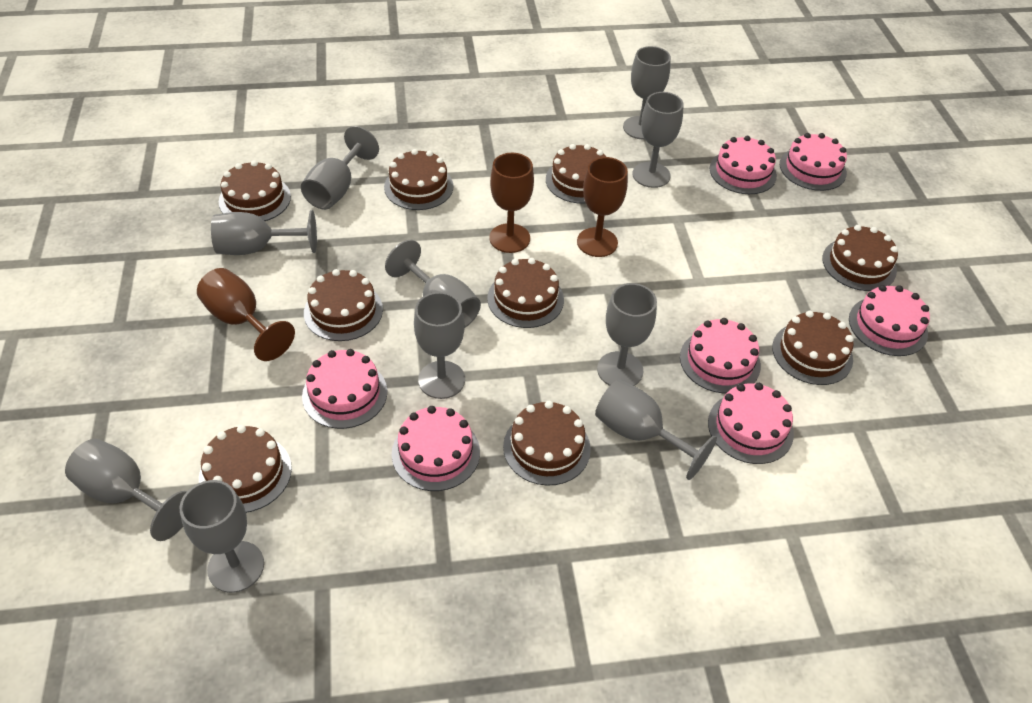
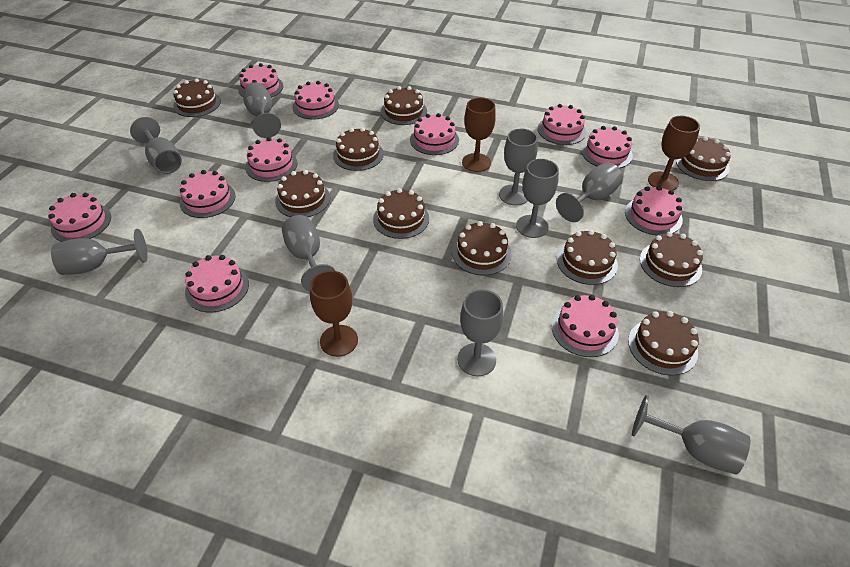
brown cake: [199,425,292,513] [219,160,291,221] [304,269,383,341] [384,149,453,210] [487,258,564,328] [503,401,591,486] [546,144,606,204] [772,311,854,385] [822,225,898,291] = 9 -> [173,79,221,117] [275,170,330,217] [333,127,384,171] [373,188,429,239] [381,86,427,125] [452,221,512,275] [557,230,618,285] [628,311,699,375] [640,232,703,287] [676,136,731,181] = 10
grey goblet: [65,439,187,541] [180,480,264,593] [211,210,317,255] [301,126,379,210] [385,240,481,328] [414,292,465,399] [595,379,717,480] [597,283,657,386] [623,46,671,139] [632,92,684,188] = 10 -> [51,229,148,275] [130,117,182,174] [243,82,281,138] [282,215,335,291] [457,289,503,376] [499,129,538,206] [516,159,559,238] [556,162,623,222] [632,395,750,474] = 9
pink cake: [302,349,387,429] [392,406,480,491] [680,318,761,393] [708,383,794,464] [710,136,777,194] [780,133,847,191] [849,285,930,356] = 7 -> [48,193,111,242] [179,170,236,218] [185,255,249,312] [238,63,283,98] [245,137,297,182] [293,81,339,120] [410,113,459,155] [538,104,586,145] [552,295,619,357] [581,126,633,168] [625,186,683,236] = 11

